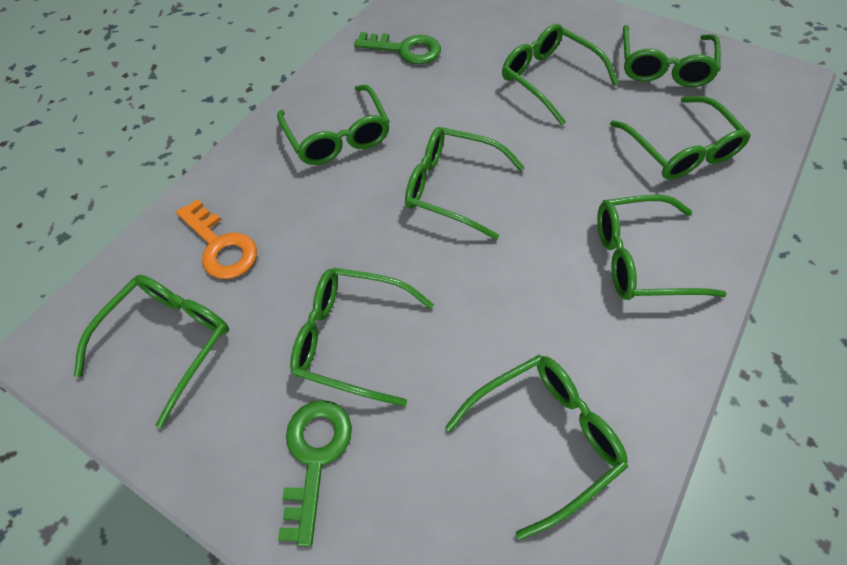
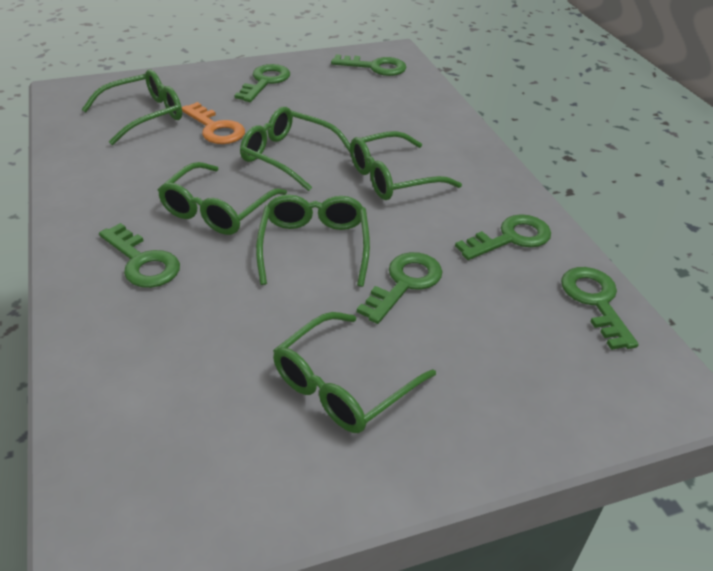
green glasses: [74,275,229,428] [277,85,390,165] [290,267,434,407] [405,127,525,240] [446,355,628,540] [502,24,619,125] [597,195,727,300] [610,96,751,180] [623,25,721,87] = 9 -> [81,70,182,145] [158,162,287,235] [240,107,351,191] [256,195,370,287] [273,312,436,433] [350,131,462,200] = 6
green key: [278,400,352,546] [354,32,441,64] = 2 -> [99,223,180,288] [234,64,290,102] [331,54,406,76] [357,252,443,324] [455,214,551,260] [561,267,639,350] = 6

